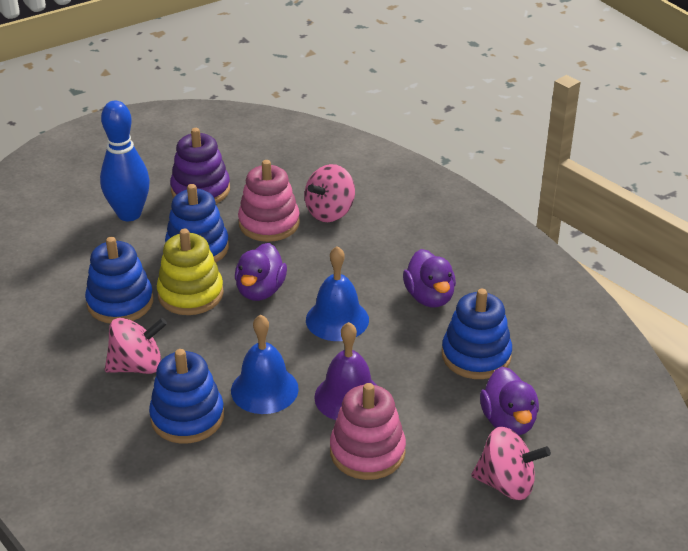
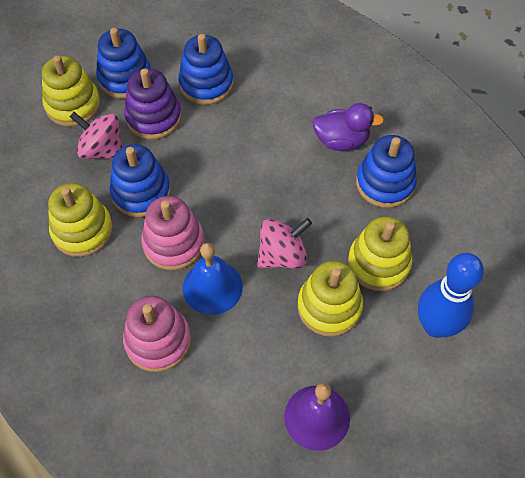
blue bell: [231,315,299,414] [306,246,369,341] = 2 -> [183,243,243,315] = 1
pink spinning top: [105,318,167,374] [304,164,355,222] [471,427,551,500] = 3 -> [70,112,122,159] [257,218,312,269] = 2
purple duck: [235,243,287,301] [403,249,456,307] [480,367,539,435] = 3 -> [312,103,384,151] = 1
yellow stacking toy: [157,229,224,315] = 1 -> [42,55,100,127] [48,183,113,257] [297,261,363,337] [348,216,413,291] = 4

